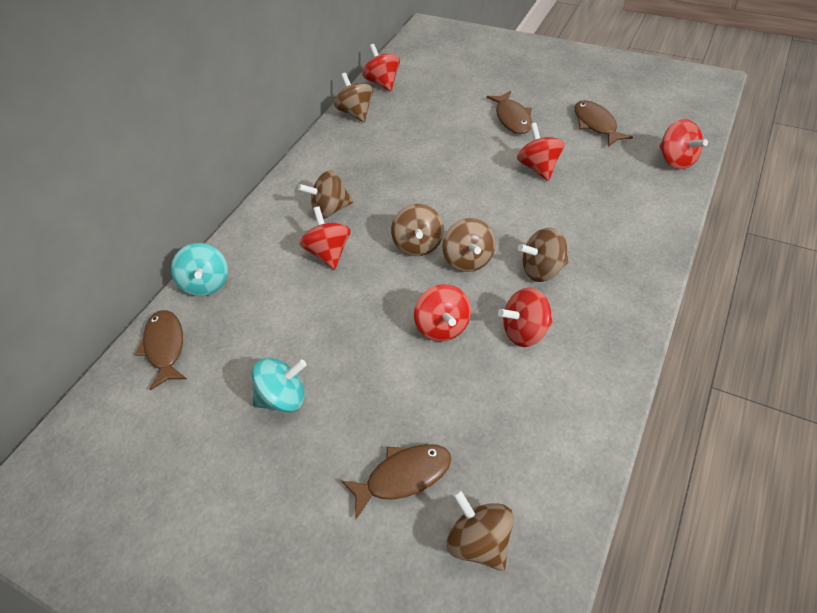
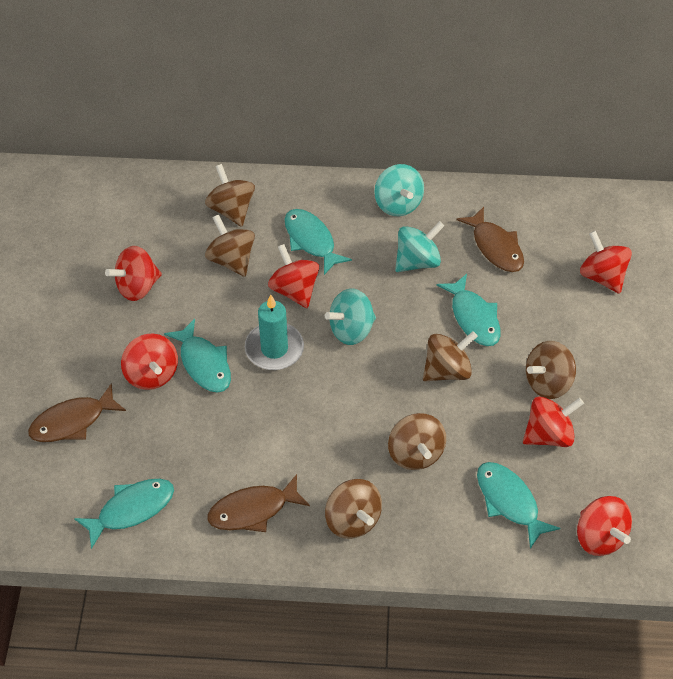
brown fish: [135,310,187,390] [341,444,451,519] [486,91,532,134] [574,100,633,147] = 4 -> [28,383,126,442] [208,474,310,532] [456,207,524,272] = 3
turquoise candle: none = 0 -> [245,295,304,370] = 1
turquoise fish: none = 0 -> [74,479,174,549] [164,319,231,393] [284,209,352,275] [437,274,501,346] [477,462,560,549] = 5
turquoise spinning top: [171,243,228,296] [252,358,307,412] = 2 -> [325,288,376,345] [374,164,424,216] [395,221,444,272] = 3

